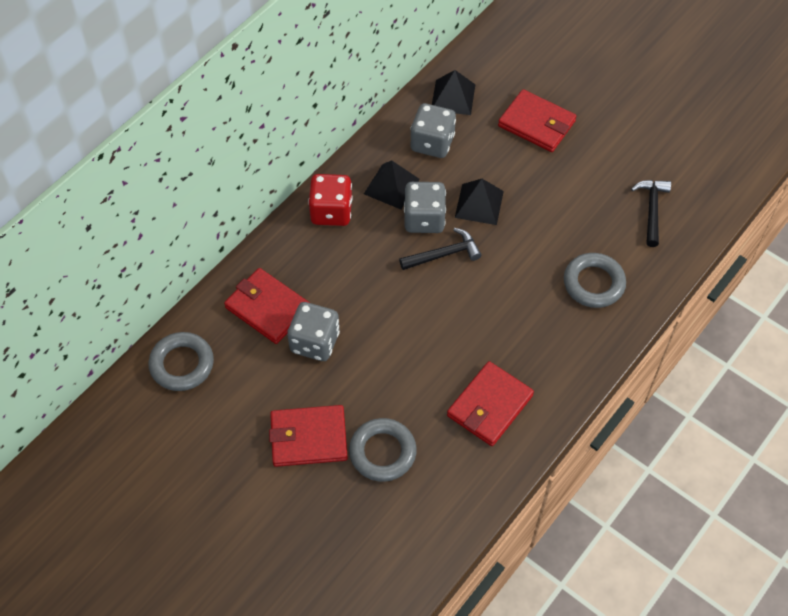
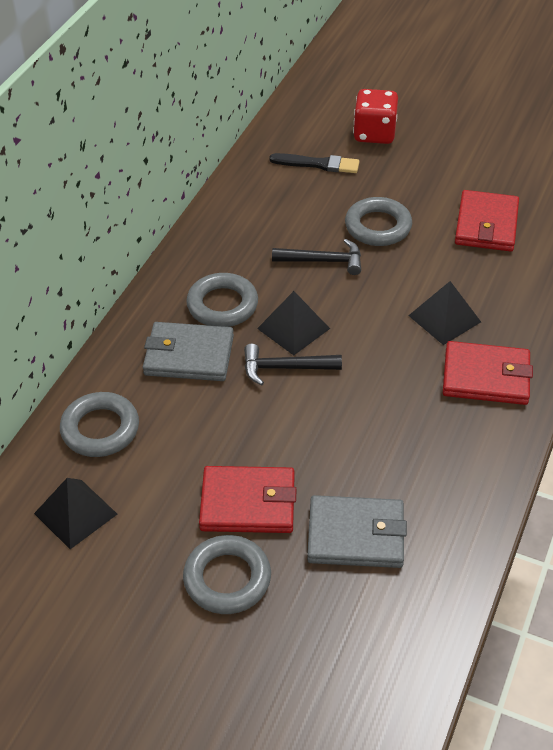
black brush: none = 0 -> [269,153,360,173] = 1
grey dice: [287,302,340,361] [404,182,446,233] [410,103,456,158] = 3 -> none = 0
grey ring: [148,332,214,391] [349,418,417,482] [564,253,626,308] = 3 -> [60,392,139,457] [183,535,271,614] [186,273,258,327] [345,197,412,246] = 4
grey wallet: none = 0 -> [143,322,234,381] [307,495,407,568] = 2
red wallet: [224,268,310,344] [269,405,348,467] [447,361,534,446] [498,89,576,152] = 4 -> [199,466,296,533] [443,341,533,405] [455,190,519,252] = 3

